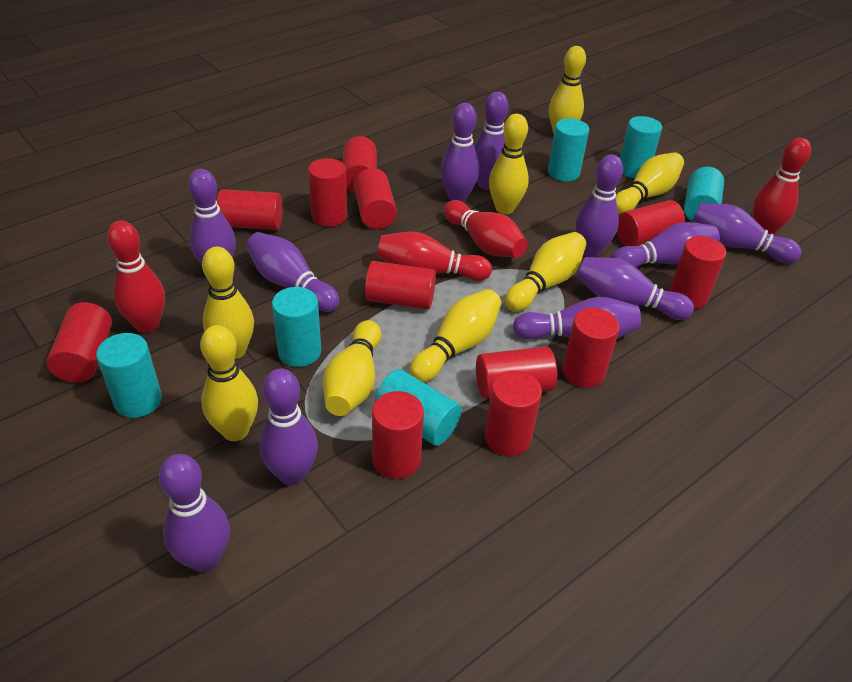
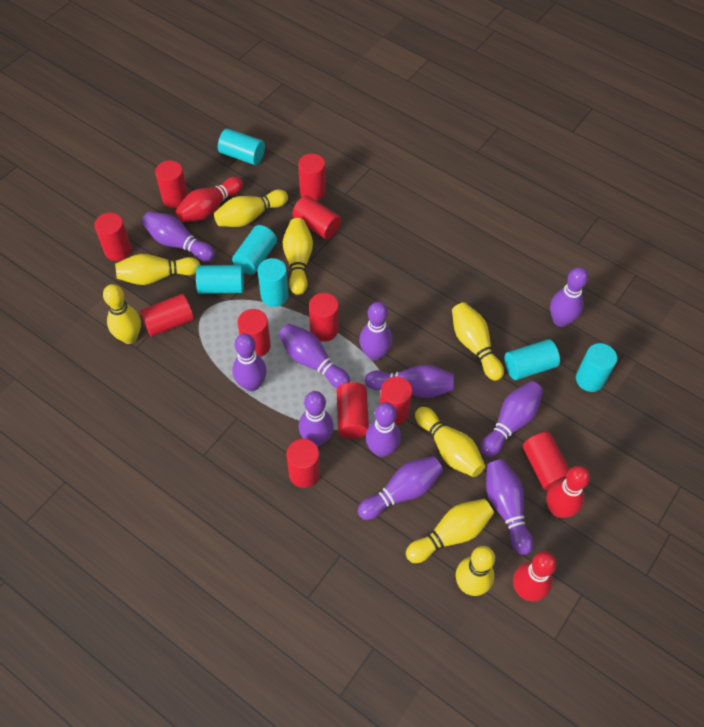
red bowling pin: [107,221,165,333] [377,232,492,281] [444,200,528,258] [753,138,811,235] = 4 -> [176,177,243,222] [513,552,557,601] [547,466,590,518] = 3
red cylinder: [47,302,112,383] [217,189,283,230] [308,158,347,227] [343,136,377,193] [354,168,397,229] [365,261,436,310] [372,391,424,479] [476,346,557,399] [485,370,542,456] [562,308,620,388] [617,200,685,246] [669,236,726,309] = 12 -> [94,213,132,261] [140,294,194,337] [155,161,188,208] [237,309,271,357] [287,439,320,488] [292,195,341,239] [298,154,326,201] [309,293,339,342] [337,382,369,439] [380,377,412,425] [523,432,570,490] = 11

